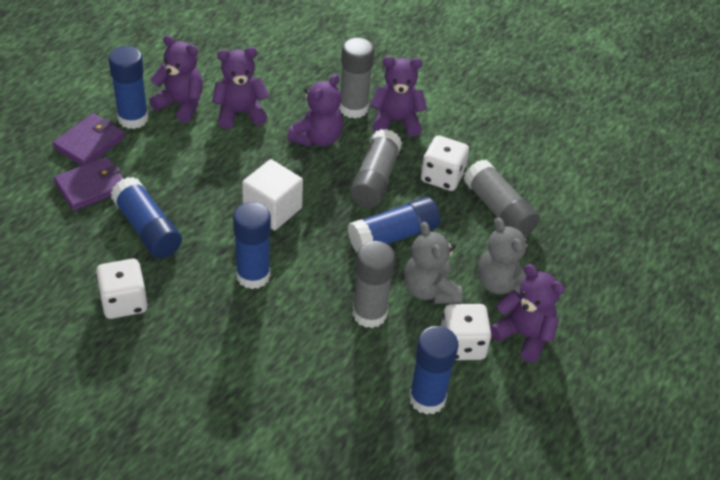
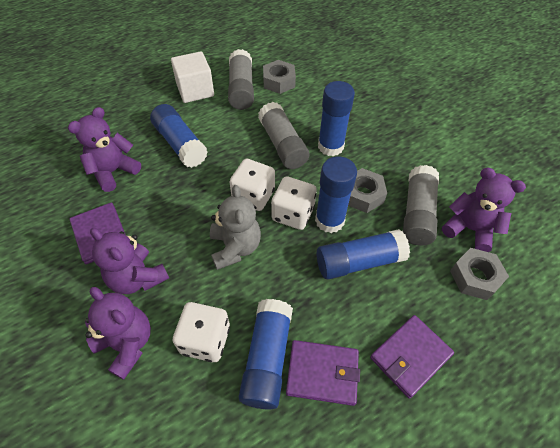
grey glue stick: [339,37,374,118] [350,129,402,208] [352,241,395,328] [464,160,540,236] = 4 -> [228,49,254,110] [258,102,310,169] [403,165,439,246] = 3
grey nut: none = 0 -> [263,60,296,94] [348,168,387,213] [450,248,509,300] = 3
grey teddy bear: [404,222,463,304] [478,217,529,295] = 2 -> [210,185,261,270] = 1
purple teddy bear: [149,35,203,123] [212,47,269,129] [287,74,344,147] [370,56,427,136] [490,264,565,363] = 5 -> [68,107,141,192] [85,287,151,380] [90,228,169,294] [442,167,526,252] = 4
purple wallet: [52,113,125,166] [54,156,124,211] = 2 -> [70,203,126,264] [286,340,360,406] [370,315,454,399] = 3

